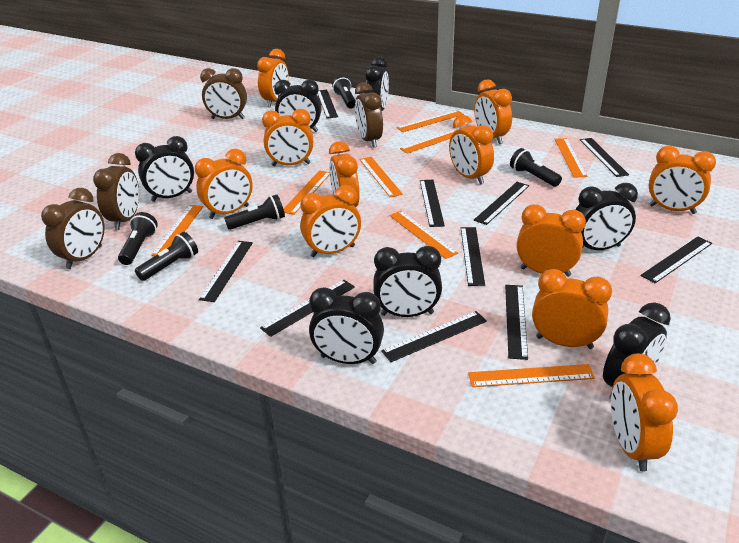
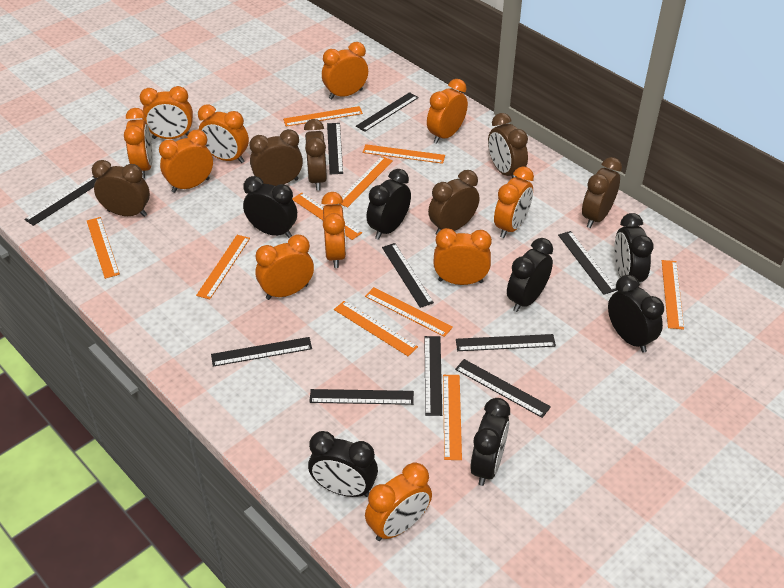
black flashlight: [118,212,158,265] [135,232,198,281] [224,194,285,230] [332,76,356,108] [510,148,562,187] = 5 -> none = 0
brown clock: [41,188,105,269] [93,153,139,230] [200,68,247,119] [355,82,383,148] = 4 -> [92,160,150,217] [249,129,303,186] [304,119,327,191] [428,170,479,235] [488,113,528,178] [582,157,622,228] = 6
orange ruler: [151,205,203,256] [284,170,330,215] [359,157,403,197] [389,211,458,259] [396,110,464,132] [400,128,460,154] [468,364,595,387] [555,138,588,178] = 8 -> [87,217,120,279] [196,235,250,299] [283,106,363,127] [292,193,362,240] [334,301,418,356] [340,156,393,208] [363,144,445,164] [365,287,453,337] [443,375,462,460] [662,260,684,330] = 10

